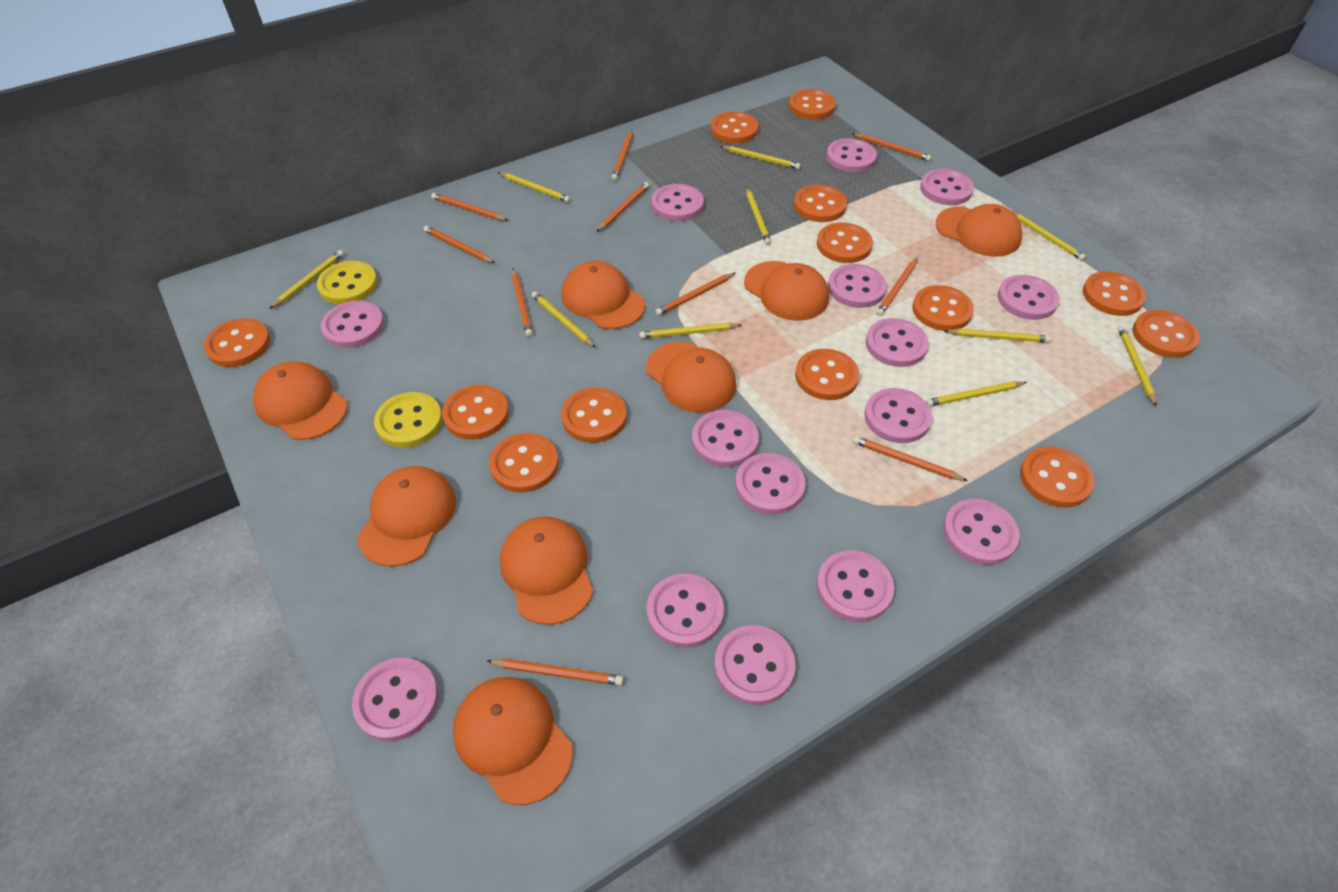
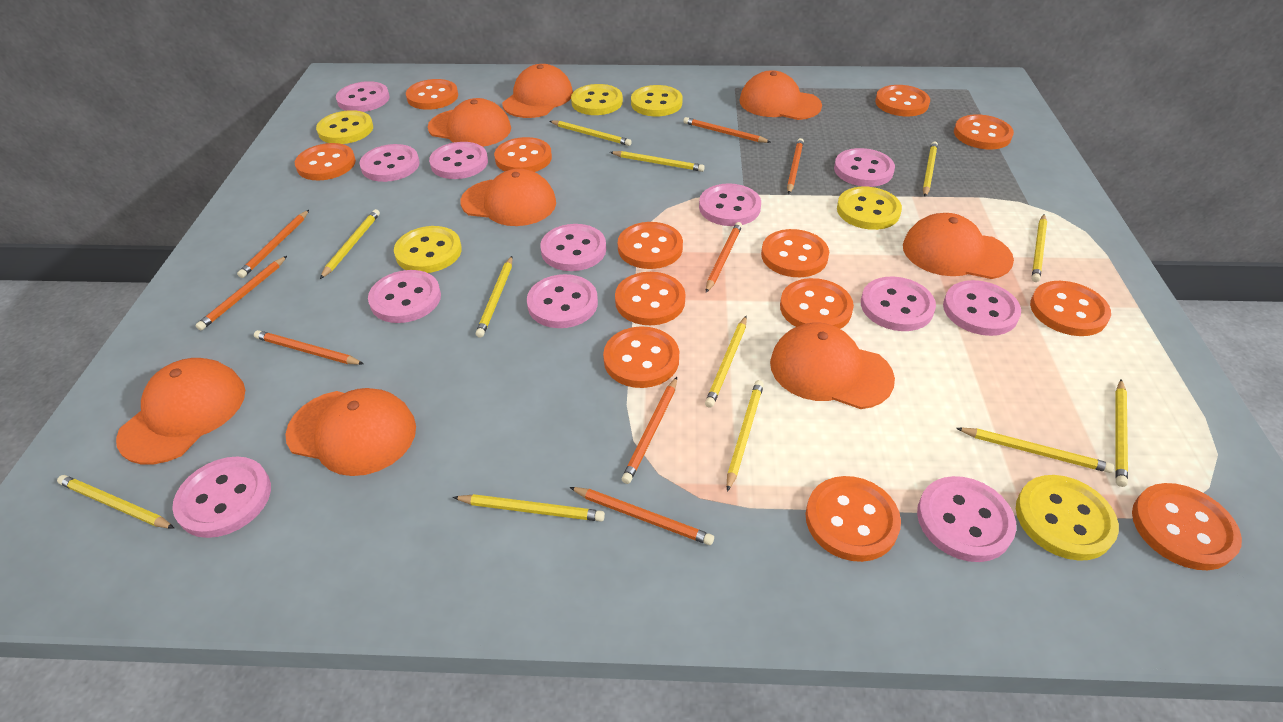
orange pencil: [424,226,495,263] [431,193,508,221] [487,659,623,685] [512,269,533,337] [596,182,649,232] [612,130,632,180] [655,273,735,316] [852,133,932,161] [853,436,968,481] [876,257,918,316] = 10 -> [195,256,287,330] [237,210,309,278] [254,330,364,365] [570,487,714,545] [622,377,677,484] [683,117,770,143] [706,222,742,293] [787,138,804,194] = 8
pink button: [321,301,384,348] [352,658,438,741] [647,573,724,648] [652,184,704,221] [692,410,759,467] [714,625,796,705] [735,453,806,515] [816,550,894,622] [826,138,877,172] [828,264,887,308] [864,388,932,443] [866,318,929,367] [920,169,974,205] [943,499,1020,565] [998,275,1060,320] = 15 -> [172,457,271,538] [336,81,390,112] [359,144,420,182] [368,270,441,323] [429,142,488,179] [527,274,598,328] [540,224,606,271] [699,183,761,226] [834,148,895,187] [861,277,936,331] [917,476,1016,562] [943,280,1021,336] = 12
yellow button: [317,261,377,304] [374,392,442,448] = 2 -> [316,110,373,144] [394,226,462,273] [571,84,623,115] [631,85,682,116] [837,187,902,230] [1016,475,1119,561] = 6
yellow pencil: [269,250,344,309] [498,172,571,202] [532,291,596,348] [639,323,741,339] [720,146,801,169] [746,187,771,245] [925,381,1027,407] [944,329,1051,343] [1012,211,1086,261] [1118,326,1157,406] = 10 -> [57,475,175,529] [320,209,380,279] [453,494,605,522] [476,256,513,338] [550,121,632,146] [610,151,705,172] [705,316,747,408] [727,380,764,492] [923,141,938,197] [956,428,1114,473] [1032,214,1047,282] [1115,379,1128,487] = 12

